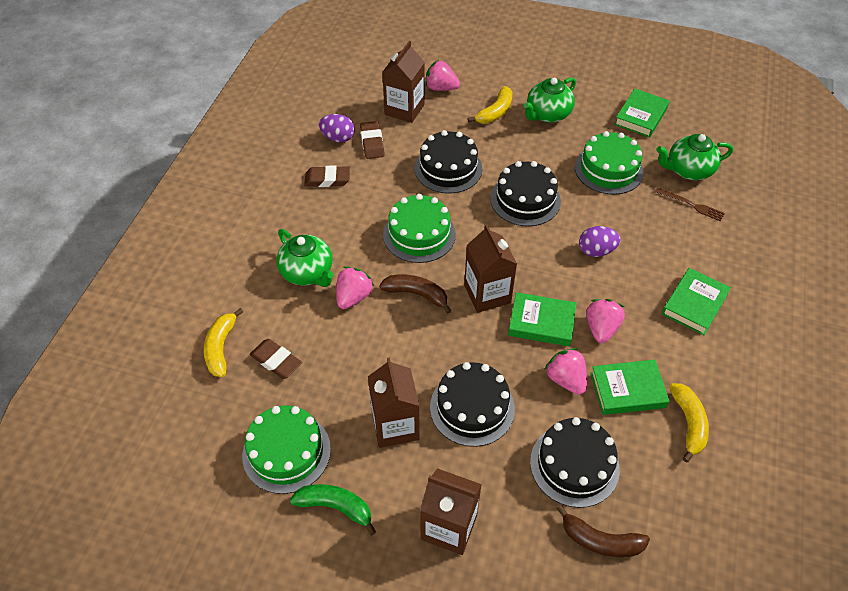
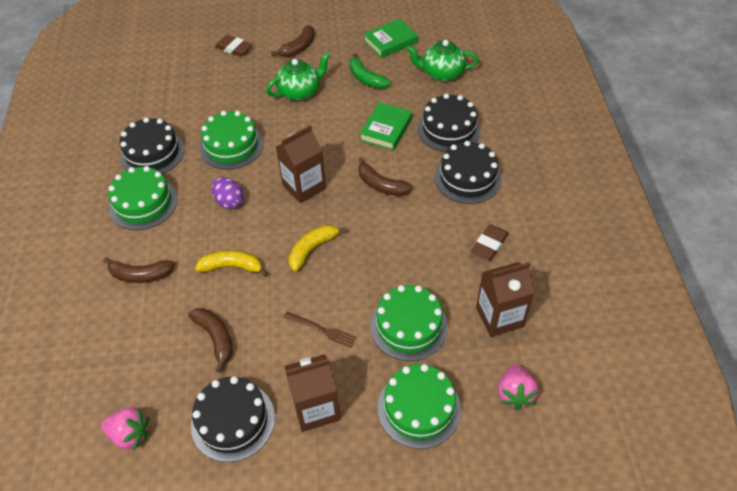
brown banana: [379,275,451,314] [556,505,650,557] = 2 -> [103,257,175,283] [188,308,233,372] [271,25,315,57] [358,157,413,196] = 4
brown carton: [368,357,420,448] [382,41,425,123] [420,468,482,555] [464,224,517,313] = 4 -> [276,125,326,203] [284,354,340,432] [476,262,535,337] = 3
brown eraser: [250,339,302,379] [304,166,350,187] [360,121,385,159] = 3 -> [215,35,252,56] [471,224,509,261] = 2
green book: [508,292,576,346] [591,359,670,415] [614,88,670,137] [662,268,731,335] = 4 -> [360,102,412,151] [364,19,418,58] = 2
green cake: [242,405,331,494] [383,194,456,263] [575,131,644,195] = 3 -> [108,166,178,230] [200,111,263,170] [370,285,448,361] [378,364,461,449] = 4
green teapot: [277,229,334,287] [523,77,576,123] [656,134,733,180] = 3 -> [266,52,331,101] [406,40,479,81] = 2
pink strawberry: [336,266,375,309] [425,60,460,91] [544,348,587,395] [586,299,625,343] = 4 -> [101,407,149,450] [498,364,539,410] = 2
purple egg: [319,114,355,142] [579,226,621,257] = 2 -> [211,177,244,209] = 1
yellow banana: [204,308,243,377] [467,86,513,123] [669,383,709,462] = 3 -> [195,250,268,277] [288,225,347,272] = 2

